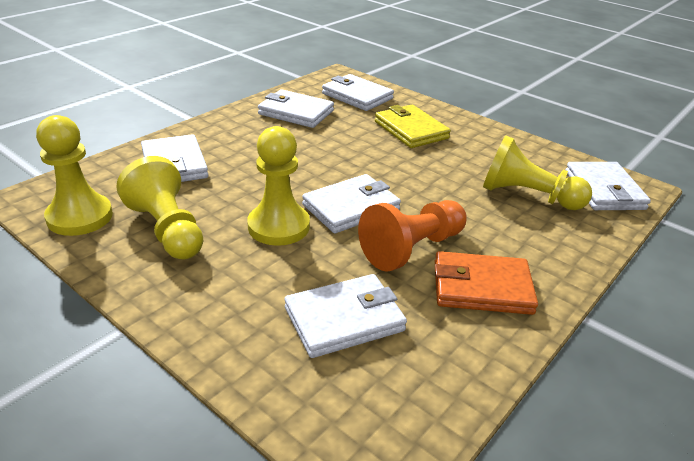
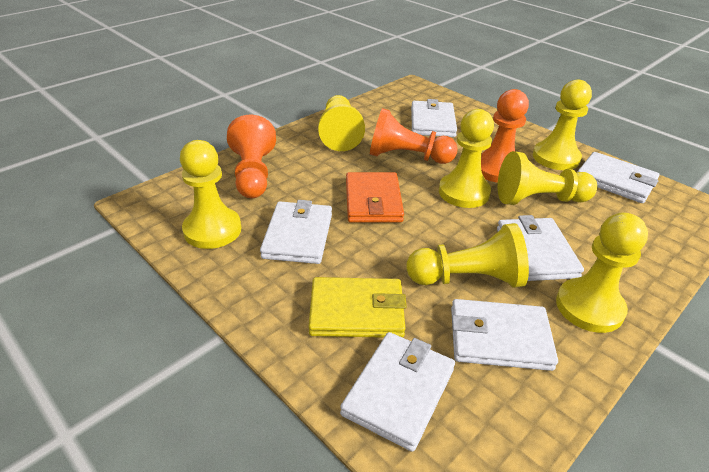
orange pawn: [358,200,467,272] = 1 -> [227,115,276,198] [370,108,458,164] [481,89,529,183] = 3
yellow pawn: [36,115,113,236] [116,156,203,259] [248,126,310,246] [483,135,592,210] = 4 -> [180,140,241,249] [318,95,365,151] [406,223,529,288] [439,109,494,208] [498,151,597,205] [533,79,592,170] [556,213,648,333] = 7

